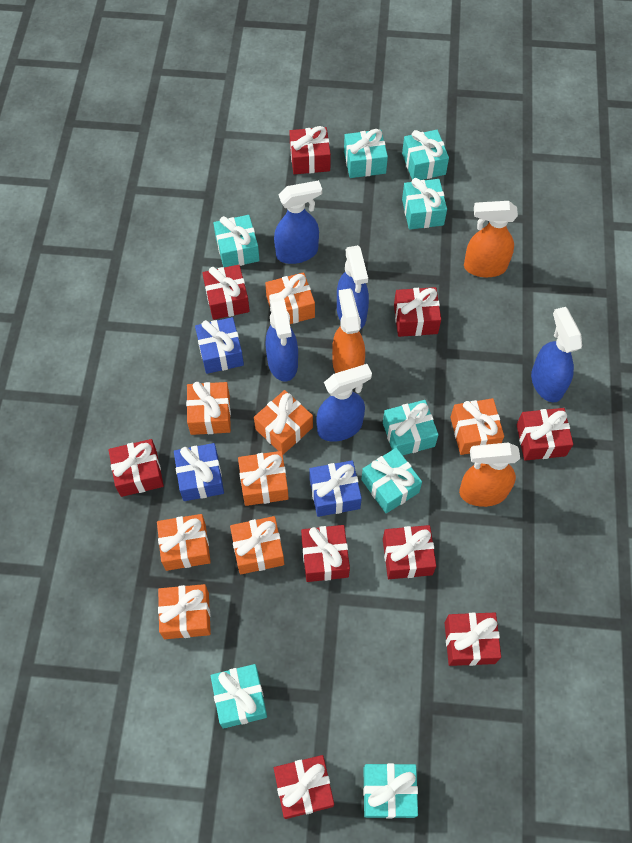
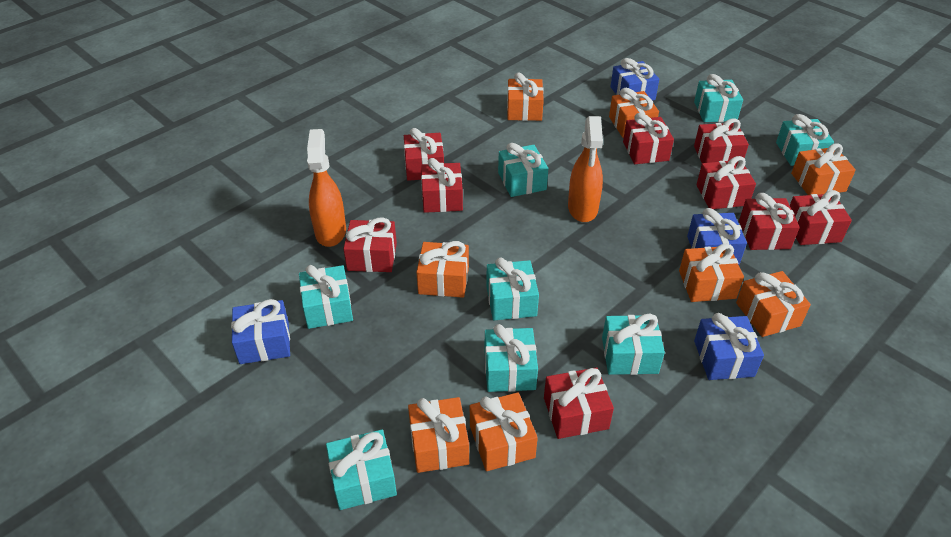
blue gift: [174,443,224,501] [195,317,244,374] [309,460,362,517] = 3 -> [231,299,290,364] [611,58,659,101] [687,208,747,265] [694,313,764,380] = 4
blue spray bottle: [266,297,298,381] [274,180,322,264] [317,364,372,442] [337,245,369,329] [531,307,582,402] = 5 -> none = 0
orange spray bottle: [332,288,365,373] [459,443,520,507] [464,201,518,277] = 3 -> [307,129,346,247] [568,116,603,222] = 2

